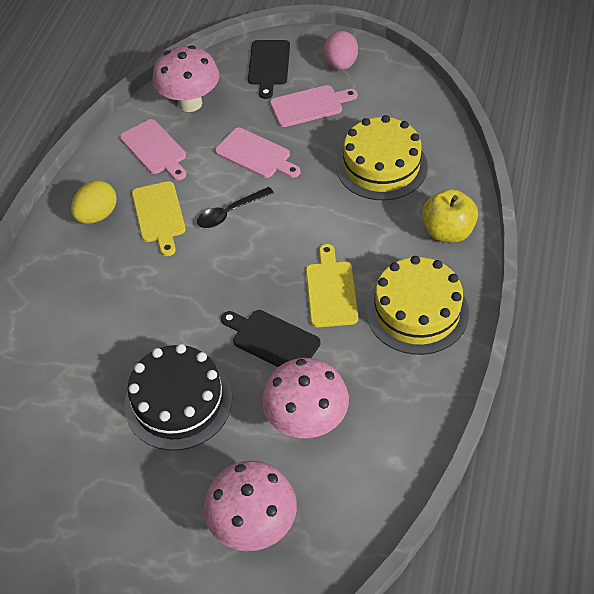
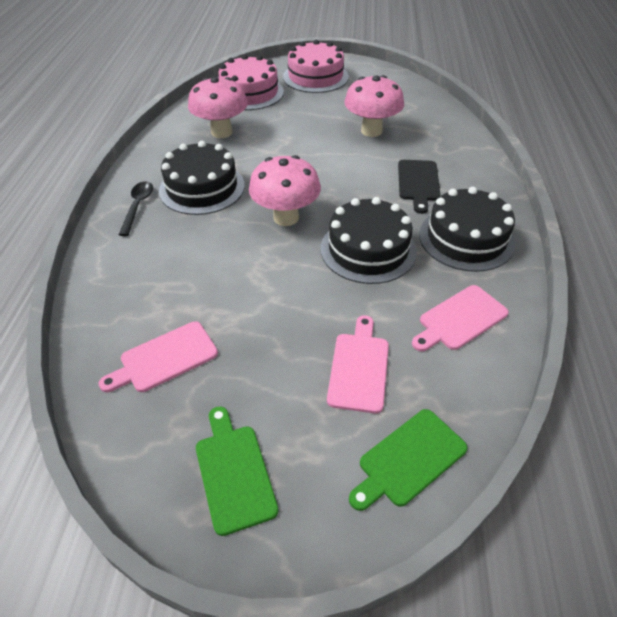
black cake: [124,344,232,450] = 1 -> [159,141,245,215] [321,197,417,284] [419,187,515,272] = 3
black cutting board: [221,310,320,367] [248,40,290,99] = 2 -> [398,160,440,214] = 1
green cutting board: none = 0 -> [196,406,278,536] [349,409,467,511] = 2
pink cake: none = 0 -> [219,54,284,110] [283,40,349,93] = 2
pink egg: [324,31,358,70] = 1 -> none = 0
yellow apple: [422,189,478,243] = 1 -> none = 0
yellow cake: [336,115,428,200] [366,256,469,355] = 2 -> none = 0
yellow cutting board: [132,181,186,256] [306,244,358,327] = 2 -> none = 0
yellow egg: [71,180,117,224] = 1 -> none = 0

